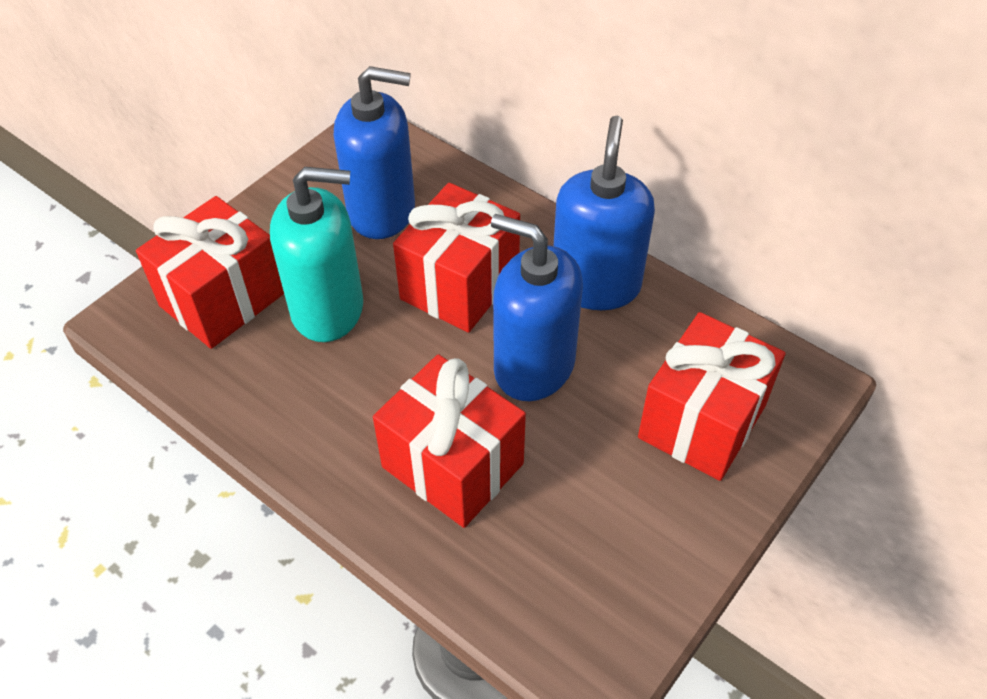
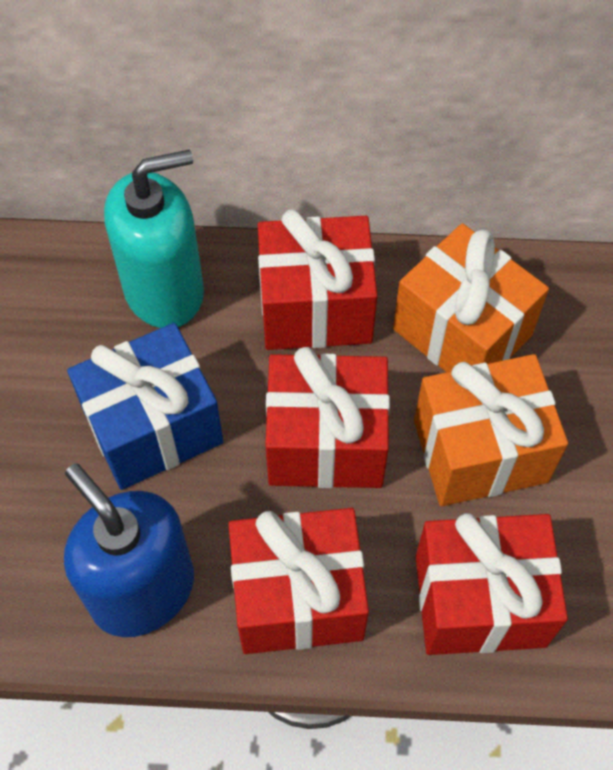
blue gift: none = 0 -> [67,323,223,490] = 1
blue soap dispenser: [334,66,415,239] [491,214,583,401] [553,116,655,310] = 3 -> [64,464,194,637] = 1
orange gift: none = 0 -> [393,223,549,372] [414,354,568,506] = 2

